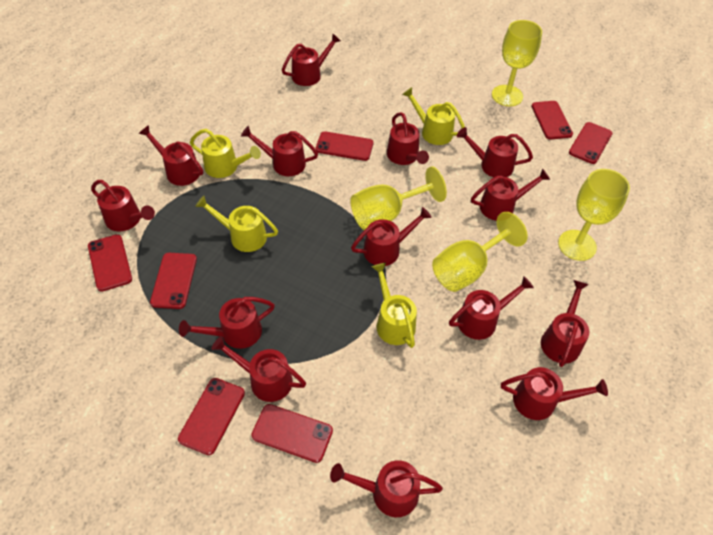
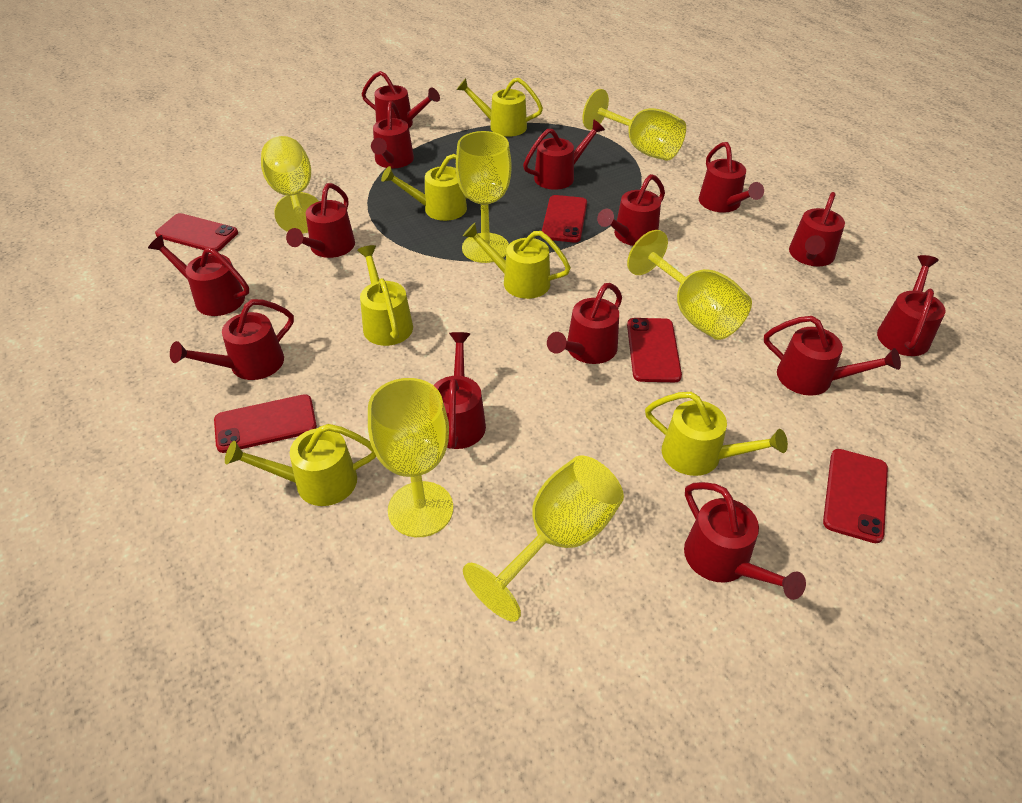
red phone: [88,234,132,292] [150,253,197,309] [178,378,245,455] [251,404,333,463] [316,131,373,161] [531,101,573,139] [569,122,613,164] = 7 -> [155,213,238,252] [214,394,317,453] [542,195,587,243] [627,318,682,382] [823,449,888,543] = 5
yellow goblet: [350,166,447,230] [432,212,528,292] [492,20,542,106] [558,169,630,261] = 4 -> [261,136,319,234] [368,378,453,537] [456,131,512,263] [463,456,624,622] [582,89,686,161] [627,230,752,340] = 6
yellow watering can: [190,129,261,178] [195,196,278,252] [372,263,417,348] [402,87,465,145] = 4 -> [225,424,377,506] [357,245,413,346] [381,154,467,221] [457,78,543,137] [463,223,571,299] [645,392,788,476] = 6

